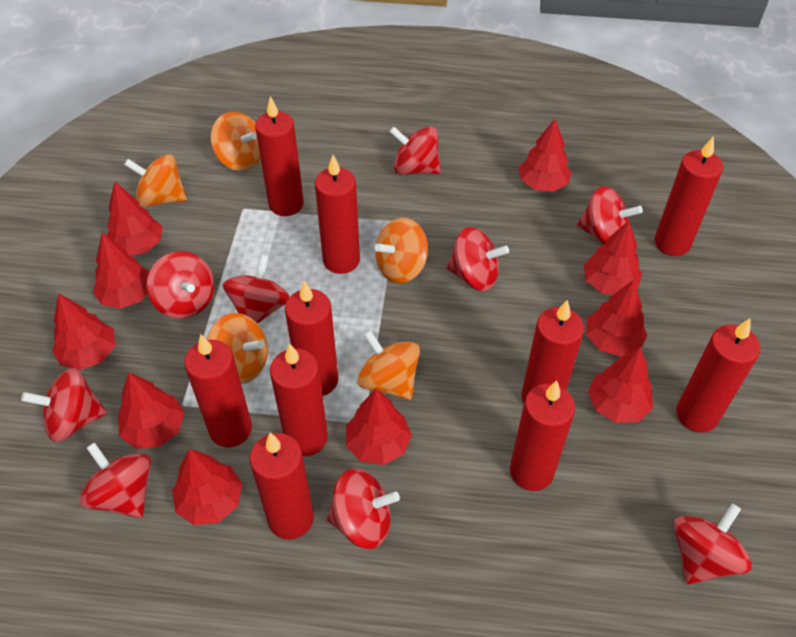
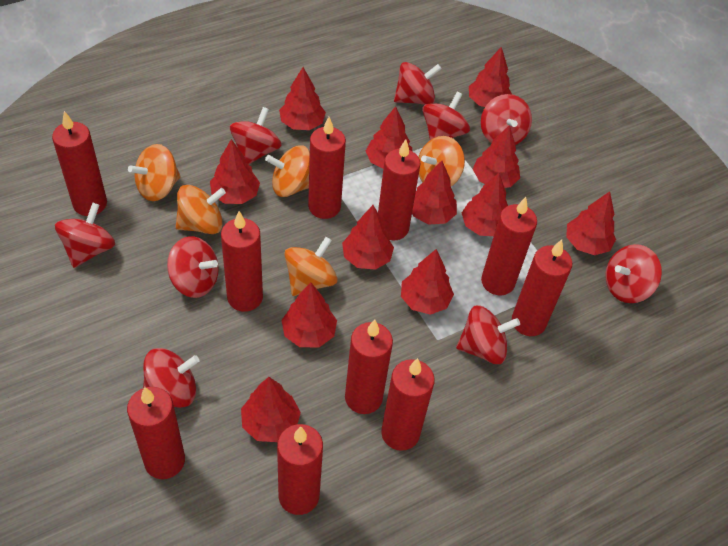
red tree: [52,293,116,370] [93,233,150,309] [106,182,162,256] [118,372,184,449] [172,449,242,525] [346,388,412,465] [519,119,571,192] [583,221,642,295] [586,280,648,357] [588,347,653,423] = 10 -> [210,139,260,204] [241,377,301,442] [279,67,326,130] [282,282,337,347] [342,205,394,270] [366,106,412,168] [401,249,454,315] [412,161,457,225] [462,173,508,236] [469,46,512,107] [473,125,520,188] [566,191,616,255] = 12

